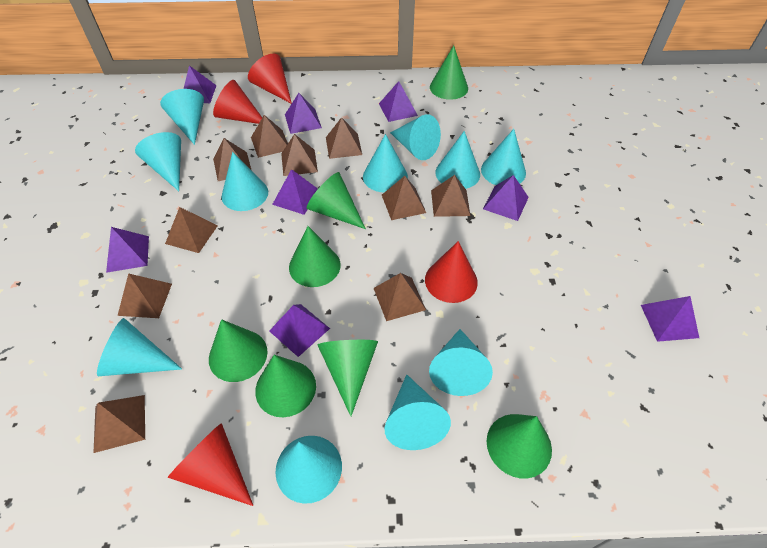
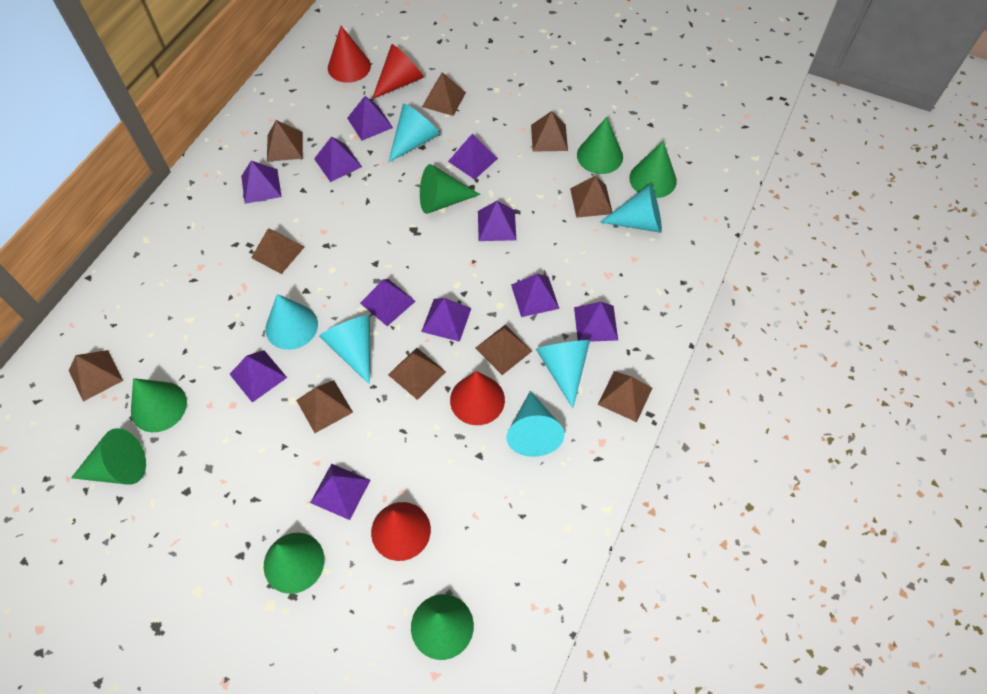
purple pyramid: [106,227,149,273] [184,65,217,103] [269,304,330,357] [272,169,318,215] [285,93,322,134] [379,81,418,122] [483,175,529,221] [641,296,699,342] = 8 -> [230,350,287,403] [241,161,282,204] [310,464,370,520] [314,136,362,182] [347,96,393,141] [360,279,416,326] [421,298,471,342] [448,134,498,180] [478,201,516,241] [511,274,559,317] [574,302,618,342] = 11
turquoise cone: [97,318,182,376] [135,132,181,191] [160,89,204,145] [221,152,268,211] [275,436,342,504] [363,134,408,193] [384,374,451,450] [390,115,441,160] [429,329,493,396] [435,131,480,189] [481,129,526,185] = 11 -> [266,294,318,350] [319,315,370,385] [388,104,440,163] [507,391,565,457] [536,340,590,408] [600,184,662,233] = 6

